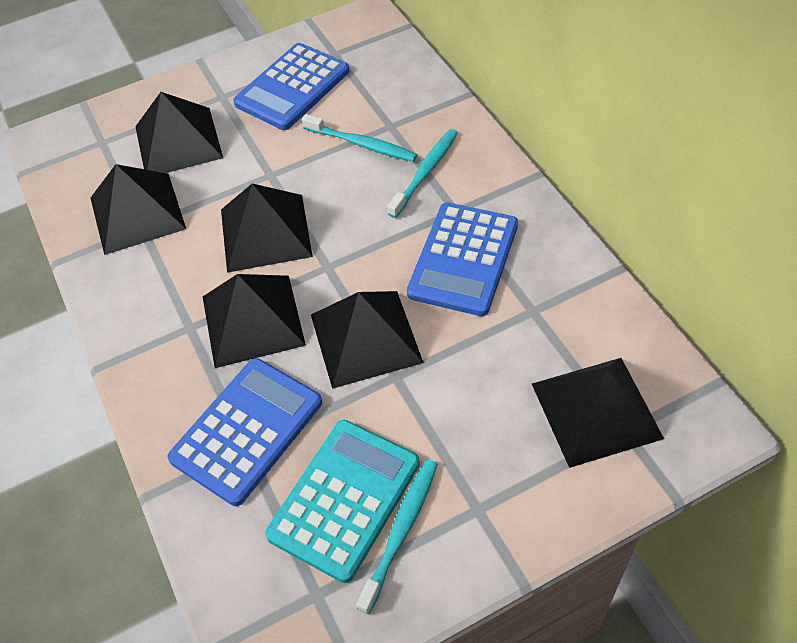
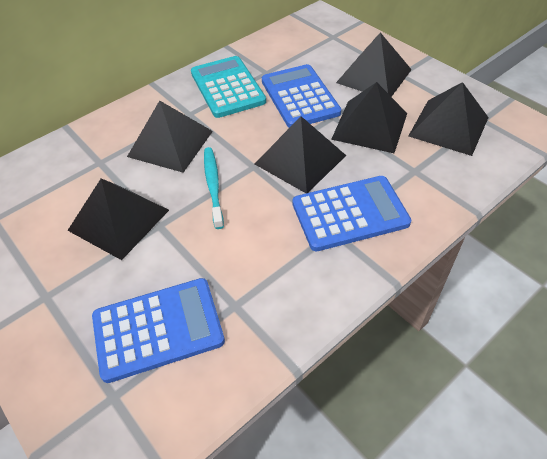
turquoise toothbrush: [302,114,417,162] [356,459,438,614] [388,129,458,218] = 3 -> [204,147,224,229] = 1

